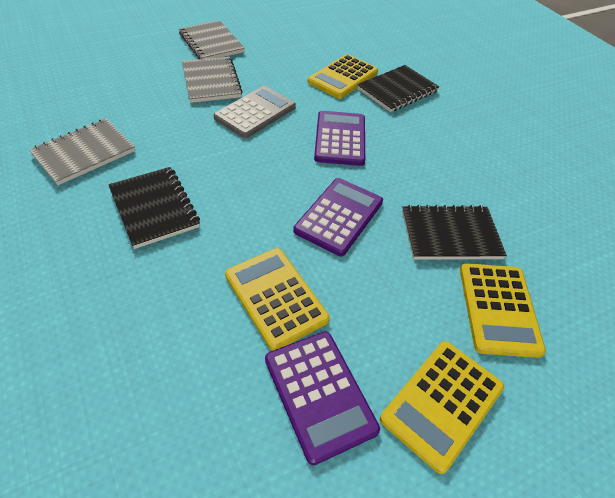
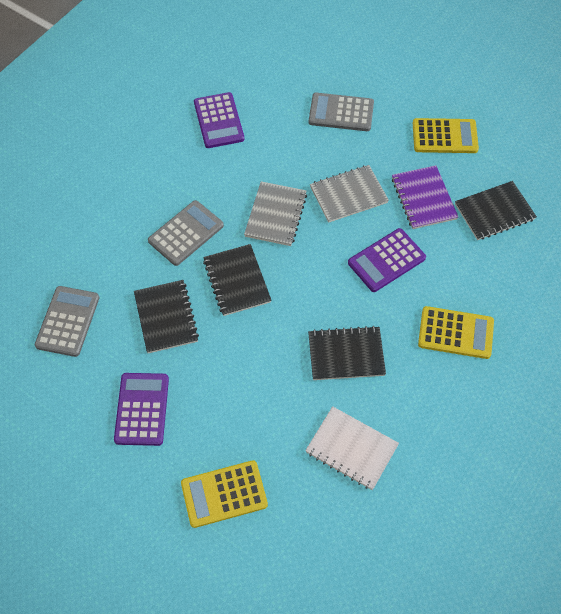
black notebook: [108,167,200,249] [357,65,439,112] [402,205,507,260] = 3 -> [134,280,199,353] [203,244,271,316] [308,326,386,380] [455,181,537,240] = 4
grey calculator: [213,86,296,138] = 1 -> [35,286,99,357] [148,200,224,266] [309,93,374,131] = 3
grey notebook: [29,119,135,185] [179,20,245,59] [182,57,243,103] = 3 -> [244,181,307,246] [310,165,389,223] = 2
purple notebook: none = 0 -> [392,165,458,229] = 1
white notebook: none = 0 -> [305,406,399,490] = 1
yellow calculator: [225,248,330,351] [308,54,378,99] [380,341,504,474] [460,263,546,358] = 4 -> [181,460,268,528] [413,118,479,153] [418,306,494,359] = 3

